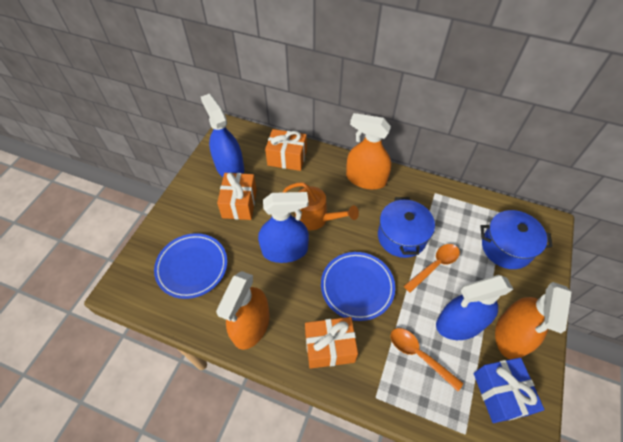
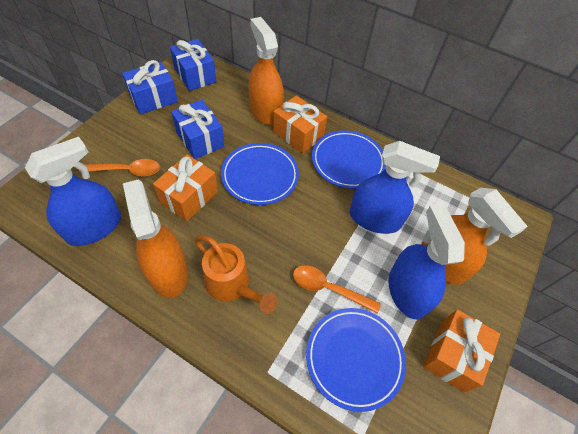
blue gift: [474,358,545,423] = 1 -> [122,60,178,114] [170,39,216,91] [171,100,224,159] = 3
blue plate: [154,233,227,299] [321,252,395,321] = 2 -> [221,143,299,205] [306,308,406,412] [312,130,386,189] = 3
blue pot: [378,197,435,258] [480,210,553,269] = 2 -> none = 0

